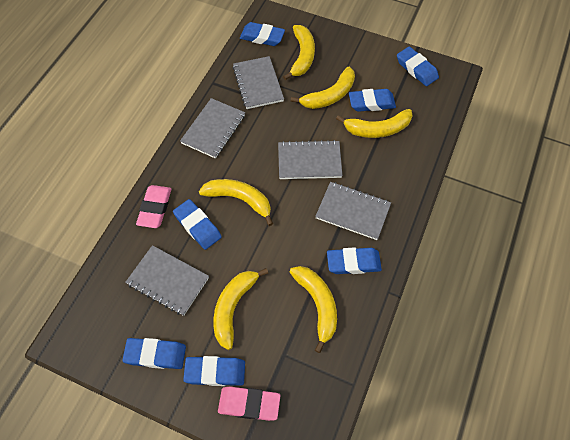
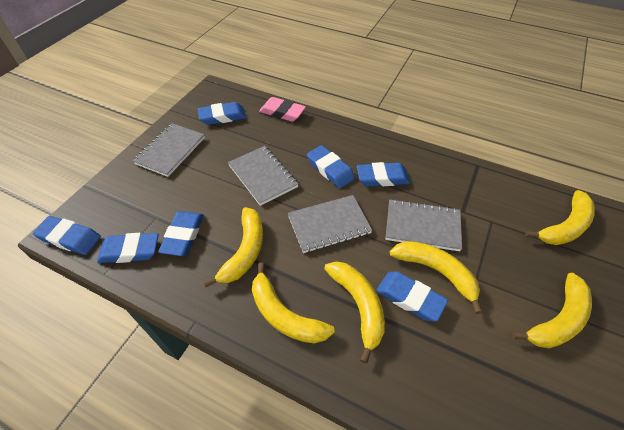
grey notebook: [125,245,209,316] [180,98,245,159] [233,56,284,109] [278,140,342,179] [315,182,391,240] = 5 -> [133,123,205,177] [228,146,299,206] [288,195,372,253] [386,199,462,251] = 4
pink eraser: [136,185,172,228] [218,387,280,421] = 2 -> [259,97,306,122] = 1

